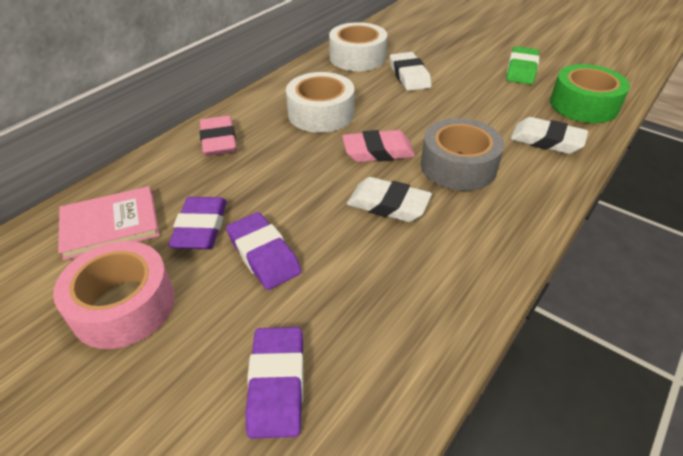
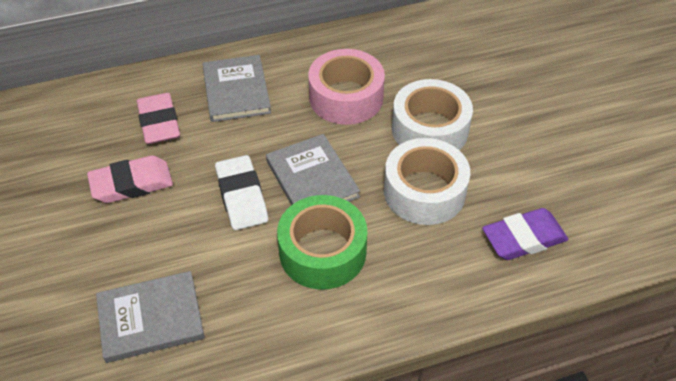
green eraser: [506,46,540,85] = 1 -> none = 0
grey book: none = 0 -> [96,271,205,363] [202,55,271,122] [266,134,360,205] = 3
grey tape: [421,118,504,191] = 1 -> none = 0
pink book: [58,186,160,261] = 1 -> none = 0
purple eraser: [168,197,227,249] [226,212,302,290] [245,327,304,439] = 3 -> [482,208,568,260] = 1
white eraser: [347,177,432,222] [390,52,432,91] [510,117,588,154] = 3 -> [215,155,268,230] = 1

